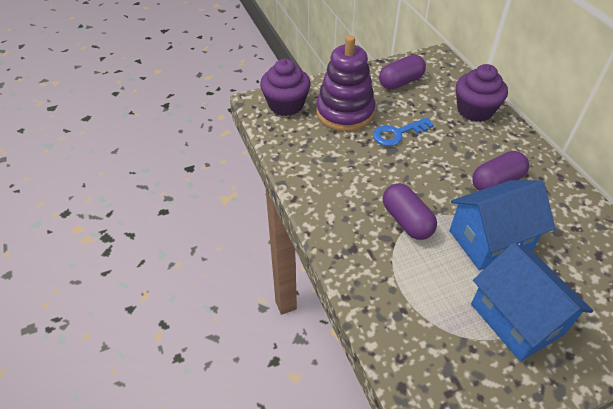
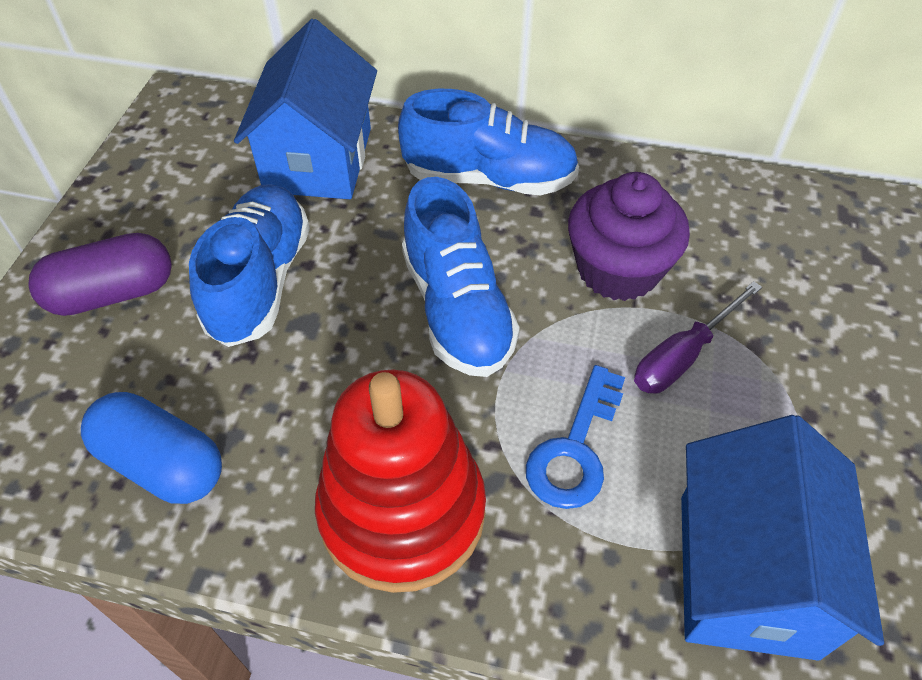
blue capsule: none = 0 -> [81,392,222,504] = 1
blue shoe: none = 0 -> [189,184,310,347] [398,89,579,196] [402,177,520,377] = 3
purple capsule: [379,55,426,90] [383,183,437,240] [472,151,529,191] = 3 -> [28,233,172,316] = 1
purple cupcake: [260,59,311,116] [456,64,508,122] = 2 -> [568,172,690,301] = 1
purple screwdriver: none = 0 -> [634,281,762,394] = 1
purple stacking toy: [316,35,376,131] = 1 -> none = 0
red stacking toy: none = 0 -> [315,370,486,593] = 1

